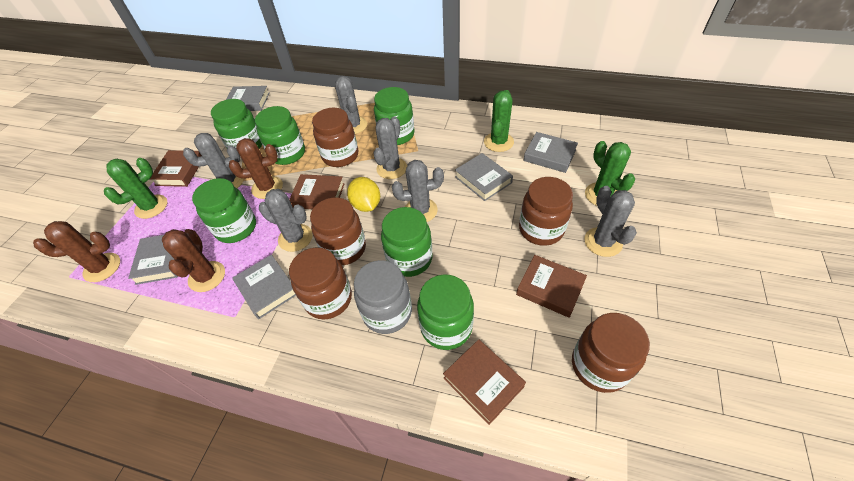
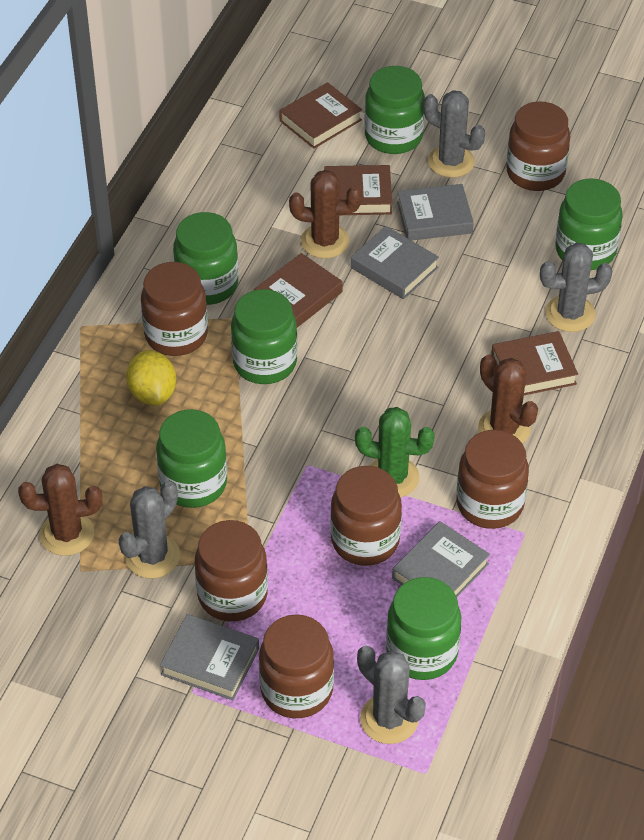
brown jar: [289,247,352,319] [310,197,366,265] [312,108,359,167] [519,177,573,246] [572,313,650,393] = 5 -> [141,262,208,356] [195,520,268,622] [259,614,334,718] [330,466,402,566] [457,430,529,529] [506,101,570,191] = 6
green cactus: [104,158,168,219] [484,90,514,152] [585,141,635,206] = 3 -> [355,407,435,497] = 1
grey book: [128,235,178,285] [226,86,270,111] [232,255,296,319] [455,153,513,201] [523,132,578,173] = 5 -> [160,614,259,700] [351,226,439,299] [392,521,490,597] [397,184,474,241] = 4
grey cactus: [183,133,244,188] [259,189,313,252] [335,76,367,134] [373,116,407,179] [392,160,444,222] [584,186,637,257] = 6 -> [118,481,180,578] [357,646,426,744] [423,90,485,178] [540,242,612,332] = 4
grey jar: [354,260,412,334] = 1 -> none = 0

